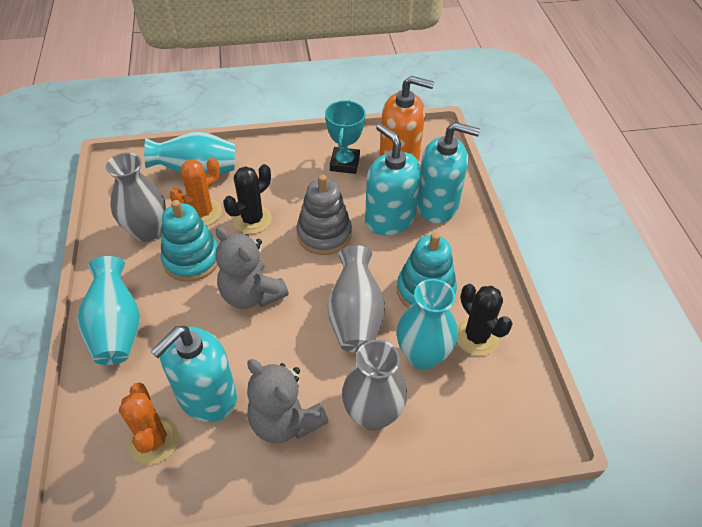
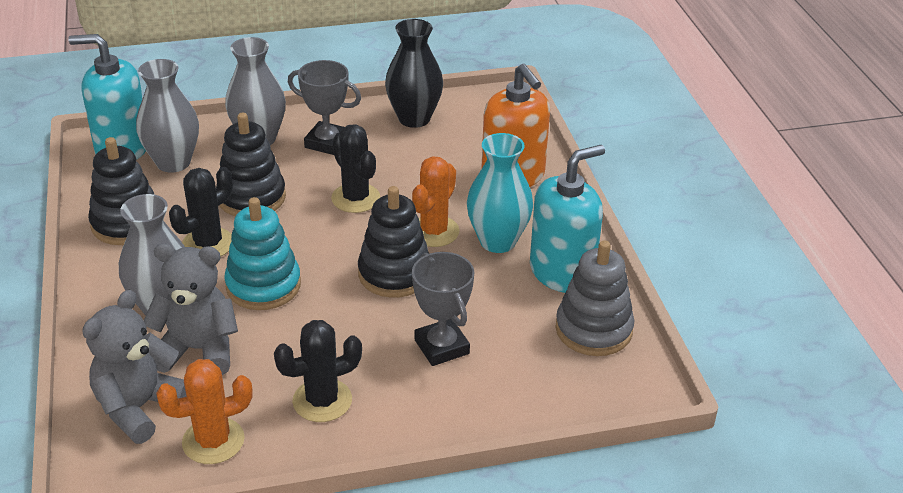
black cactus: [223,164,272,234] [457,284,513,356] = 2 -> [169,167,233,257] [274,320,362,422] [331,124,380,213] = 3
black stacking toy: none = 0 -> [88,137,155,245] [216,113,286,216] [358,186,429,298] = 3
black vase: none = 0 -> [385,19,443,128] = 1
grey trophy: none = 0 -> [288,60,361,155] [412,252,474,366] = 2
turquoise soap dispenser: [150,326,237,422] [365,124,421,235] [417,122,480,223] = 3 -> [68,34,146,160] [530,145,605,293] = 2
turquoise stacking toy: [161,200,218,282] [397,232,457,308] = 2 -> [224,197,301,310] = 1
turquoise trophy: [325,100,366,174] = 1 -> none = 0
turquoise vase: [77,256,140,365] [144,131,235,175] [397,279,458,370] = 3 -> [467,133,533,253] = 1

